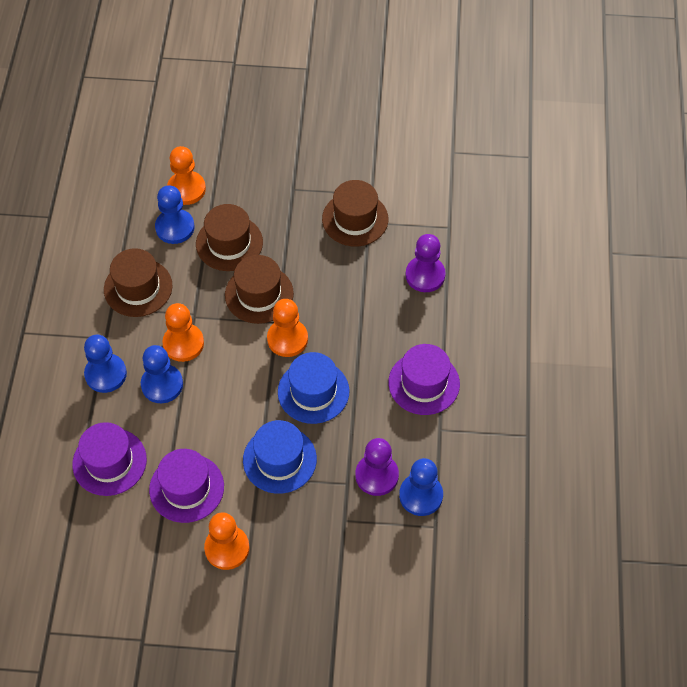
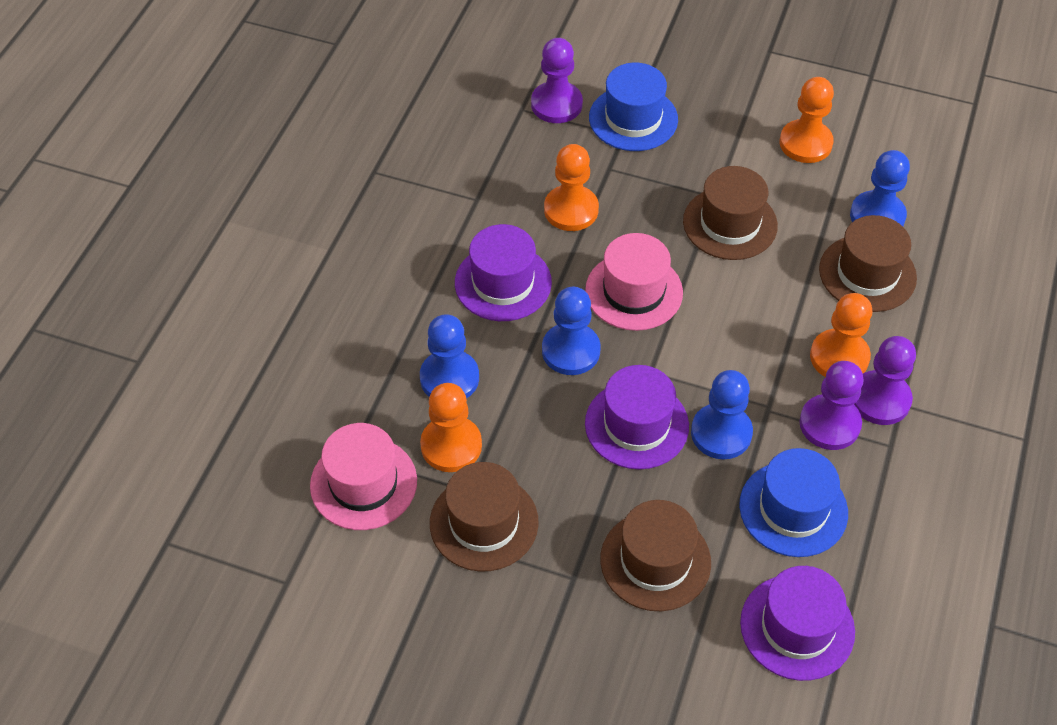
pink hat: none = 0 -> [310,423,417,530] [585,233,683,331] = 2
purple pawn: [355,438,399,496] [405,234,446,292] = 2 -> [531,38,583,123] [800,361,864,450] [854,336,916,425] = 3

